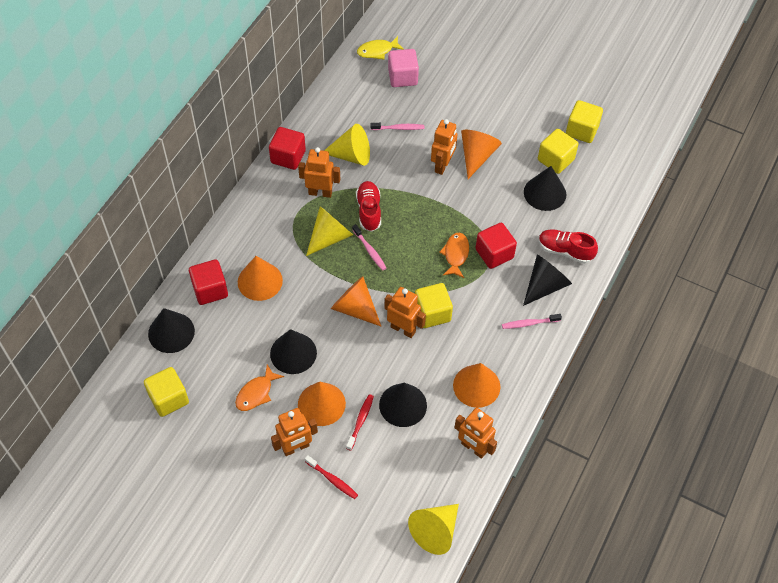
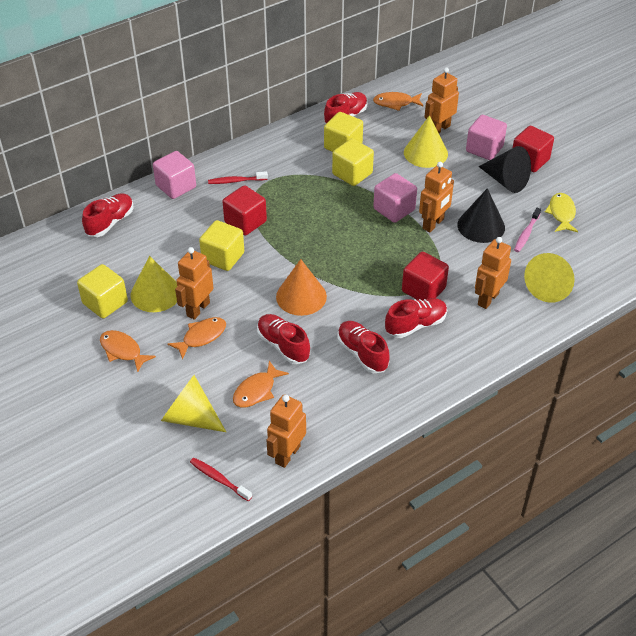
black cone: [148,308,195,353] [270,329,317,374] [379,383,427,427] [523,255,572,306] [524,166,566,211] = 5 -> [457,188,505,243] [478,146,531,193] = 2
orange cone: [238,256,283,301] [298,382,346,426] [331,276,381,326] [453,363,500,408] [461,130,502,179] = 5 -> [276,259,327,316] = 1
orange fish: [235,365,284,411] [439,232,469,278] = 2 -> [100,330,156,373] [167,317,226,360] [233,361,289,408] [373,92,424,111] = 4
pink cube: [388,49,419,87] = 1 -> [153,151,196,199] [373,173,417,223] [466,115,507,160] = 3
pink toothbrush: [352,224,386,271] [370,123,424,130] [502,314,562,329] = 3 -> [514,208,541,252] = 1
red shoe: [356,181,381,232] [539,229,598,264] = 2 -> [82,193,134,237] [257,314,310,364] [324,92,368,124] [337,321,390,374] [385,298,447,338] = 5
yellow cone: [306,206,353,256] [324,124,370,166] [408,504,459,555] = 3 -> [131,256,177,312] [161,375,226,432] [404,115,448,168] [524,253,575,303] = 4

